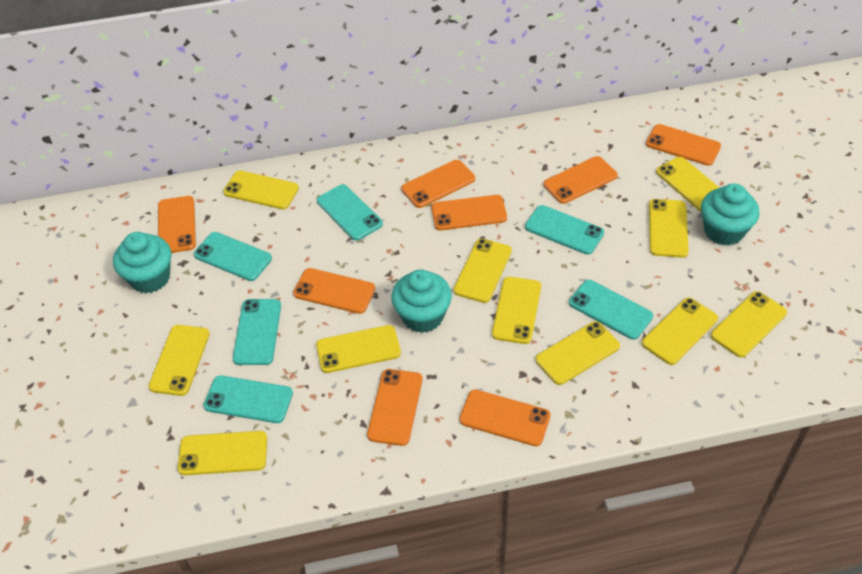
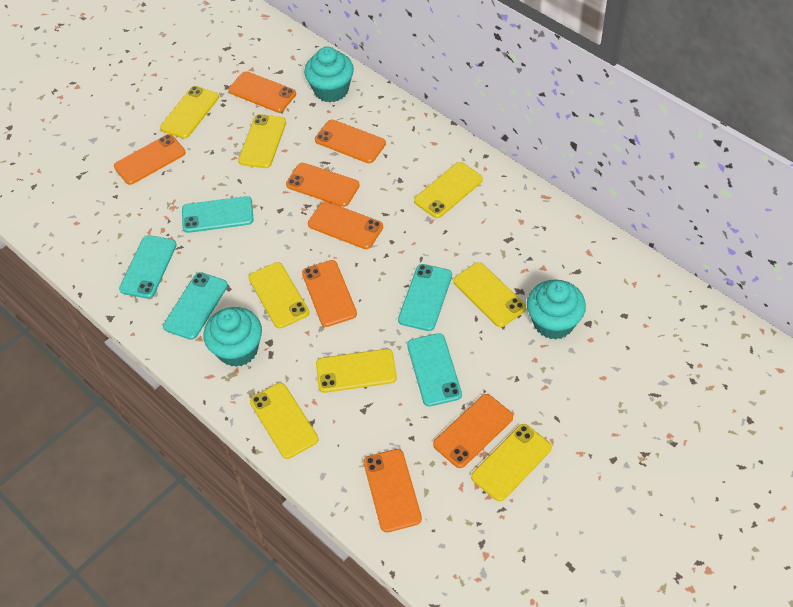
turquoise phone: [194,232,272,281] [203,375,293,423] [233,299,281,365] [317,184,383,241] [525,205,604,255] [569,280,653,340] = 6 -> [119,235,177,299] [163,272,228,340] [182,196,254,233] [398,264,452,331] [407,333,462,407] = 5
yellow phone: [148,325,210,396] [178,431,267,475] [223,171,299,209] [316,325,401,373] [454,238,512,303] [492,277,541,344] [535,321,620,385] [642,298,718,365] [649,199,689,258] [656,157,719,212] [711,291,787,358] = 11 -> [160,86,219,139] [238,114,286,168] [248,262,309,329] [250,383,319,459] [316,349,397,393] [414,162,483,218] [453,262,526,327] [471,424,552,501] = 8

